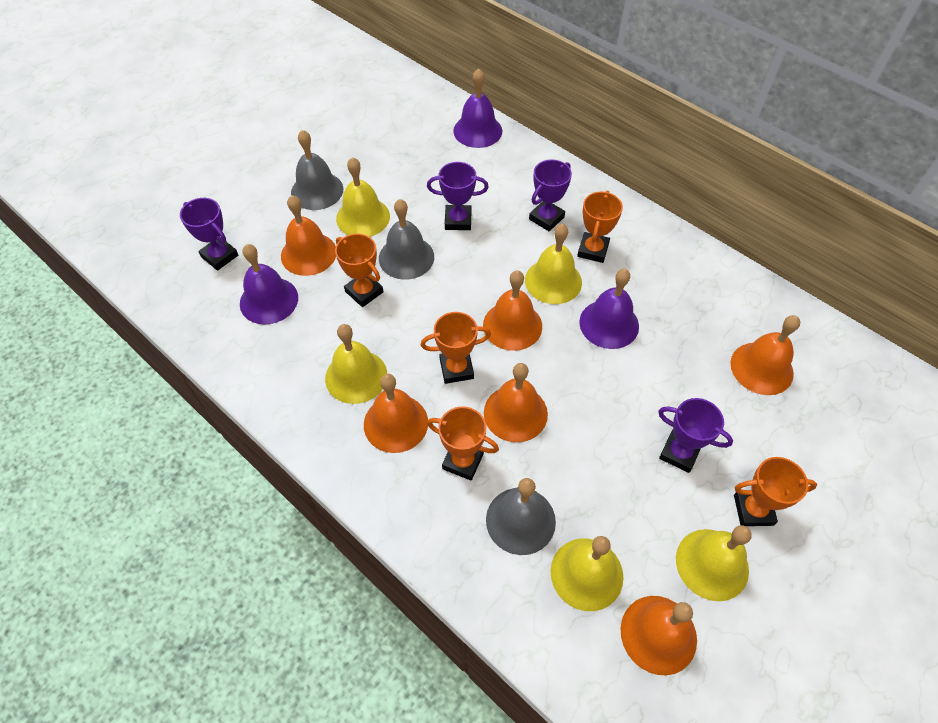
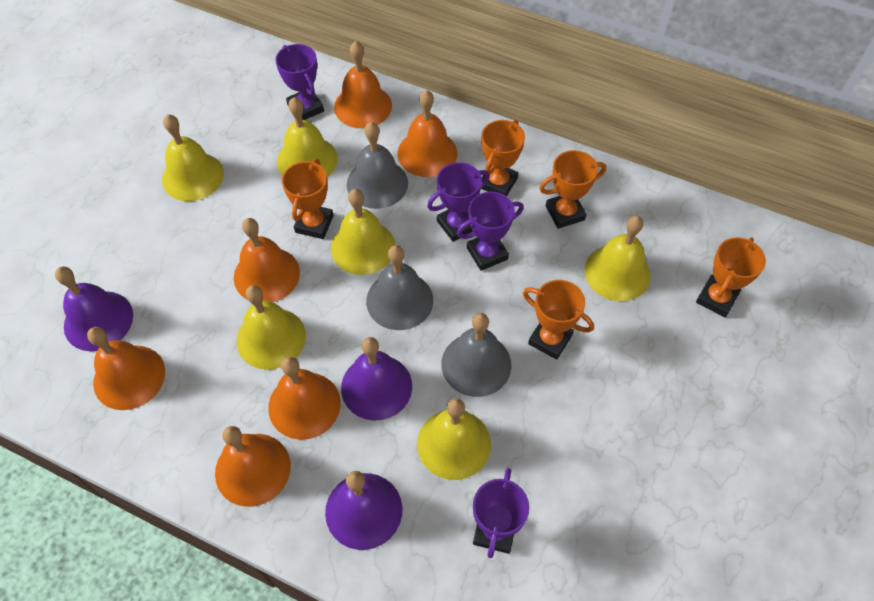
yellow bell: [325,324,387,404] [336,157,390,237] [525,224,582,304] [551,536,623,611] [676,526,752,601] = 5 -> [162,114,224,201] [237,285,306,370] [277,97,338,177] [331,189,395,275] [417,398,491,480] [584,216,651,301] = 6

